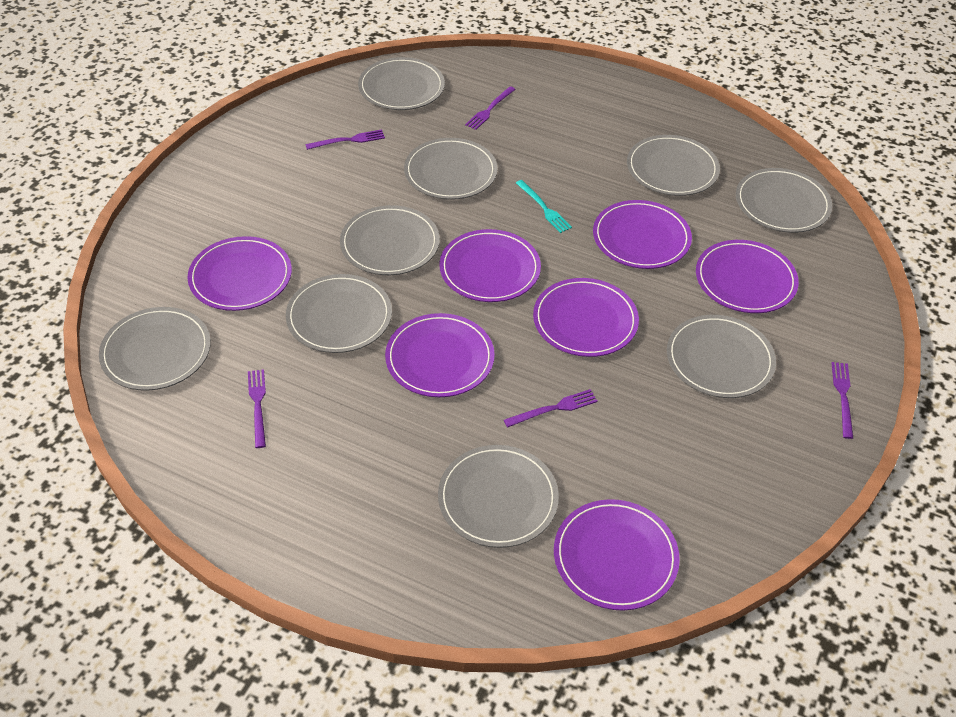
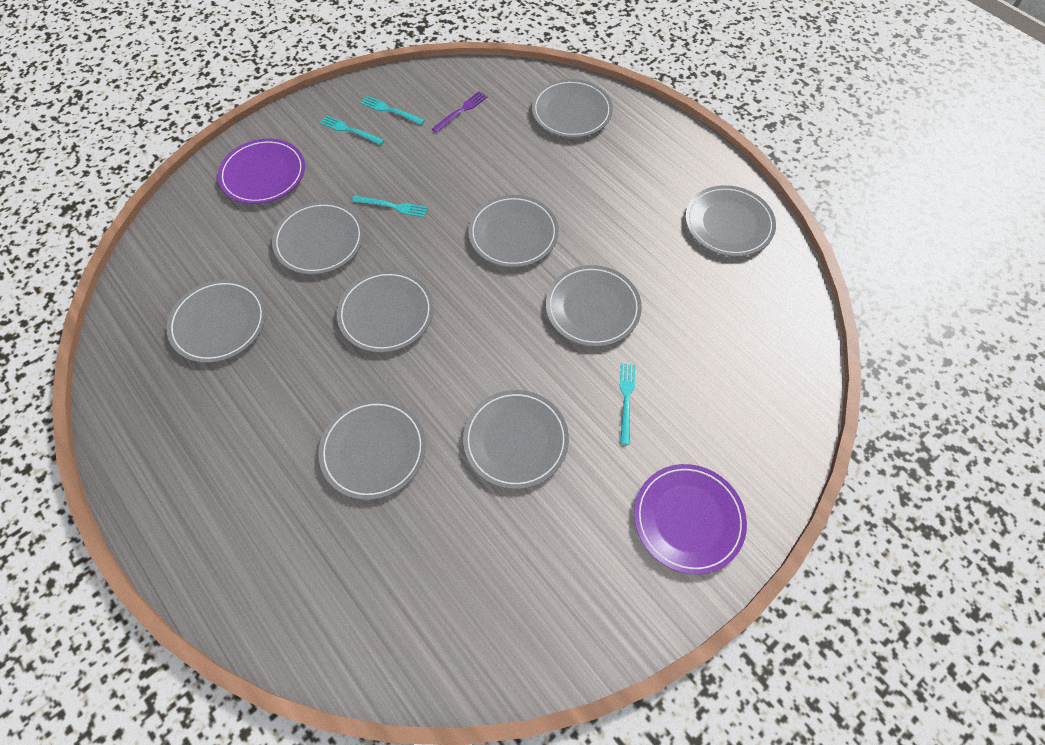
purple fork: [248,369,266,448] [305,129,385,150] [465,86,516,130] [504,389,598,427] [831,362,853,439] = 5 -> [432,91,487,133] = 1
purple plate: [187,236,292,311] [385,313,495,397] [439,229,541,302] [533,278,639,357] [554,499,680,611] [593,200,692,269] [696,240,799,313] = 7 -> [218,139,305,204] [634,464,747,574] = 2
turquoise fork: [516,180,572,233] = 1 -> [320,115,384,145] [352,196,428,218] [361,96,425,125] [619,363,635,445] = 4

